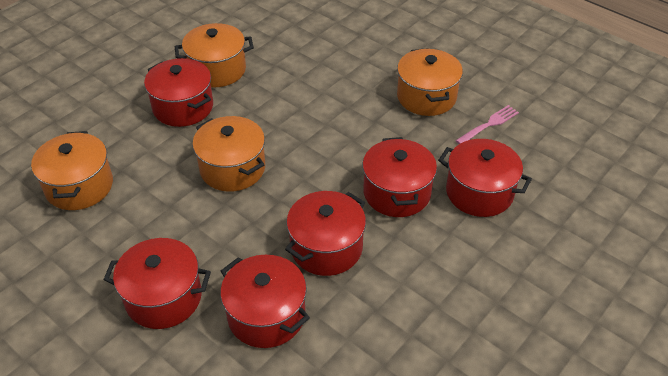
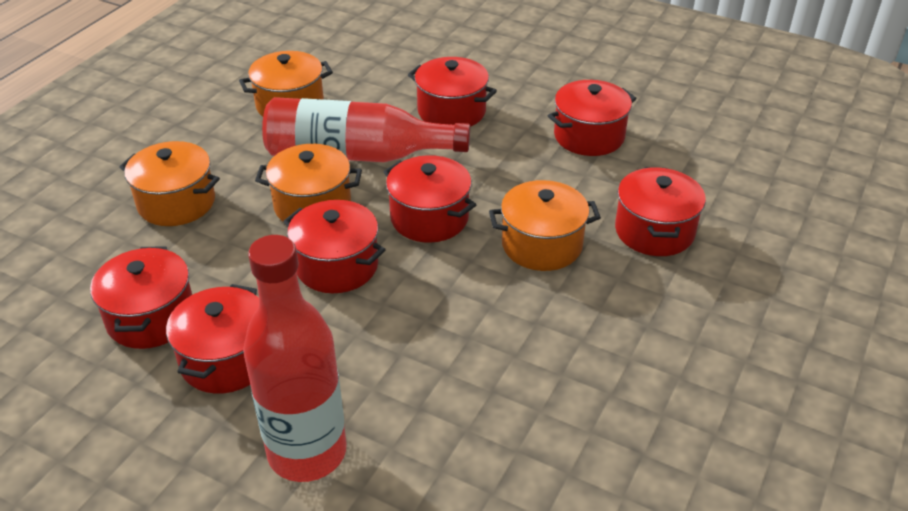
pink fork: [455,105,519,144] = 1 -> none = 0
red bottle: none = 0 -> [243,235,347,482] [262,97,470,162] = 2
red pot: [103,238,211,329] [144,58,213,127] [220,255,310,348] [285,191,366,276] [362,137,437,217] [438,139,532,217] = 6 -> [90,246,192,349] [166,284,259,394] [283,200,386,293] [383,155,476,243] [408,57,497,127] [548,80,637,156] [615,167,706,256] = 7

